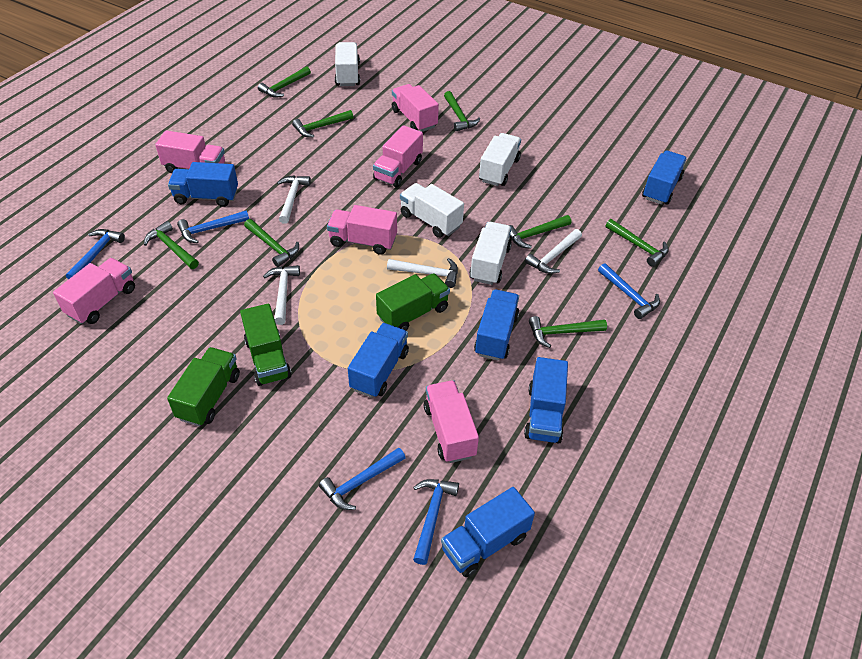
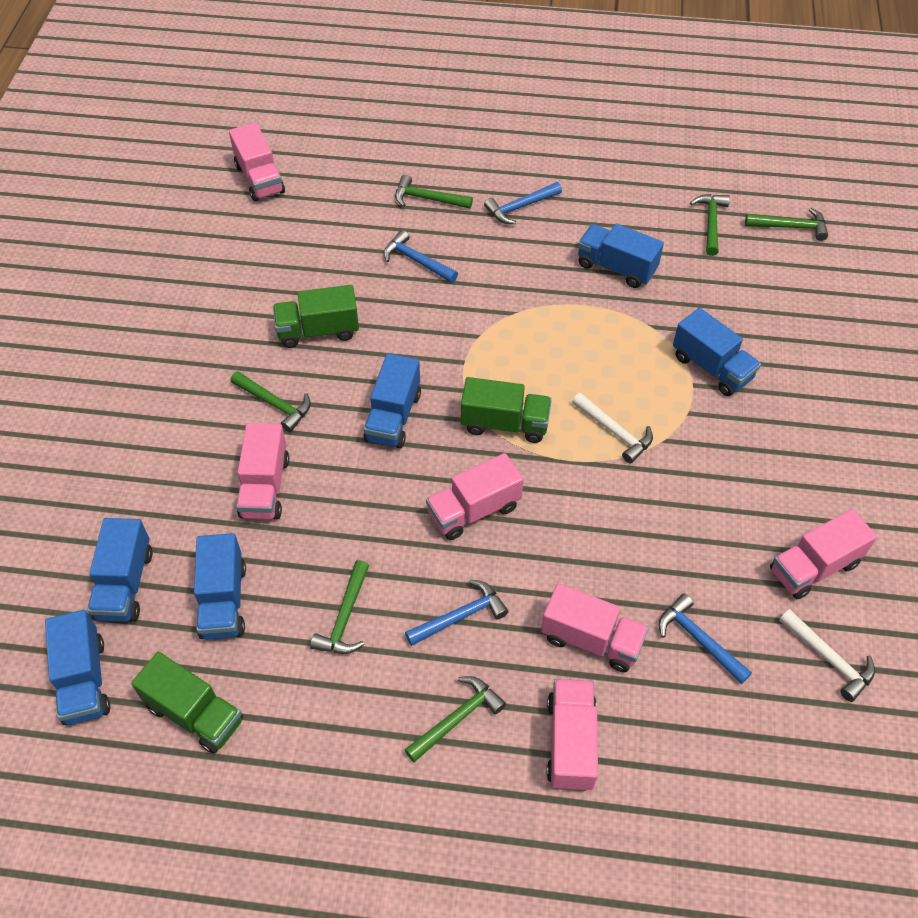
blue hammer: [66,229,125,280] [177,211,249,243] [319,448,406,510] [413,479,459,565] [598,263,660,319] = 5 -> [383,230,458,283] [405,580,509,646] [484,182,562,224] [659,594,752,684] = 4
green hammer: [144,221,199,269] [244,219,299,267] [258,66,311,98] [292,110,353,138] [444,91,480,131] [509,215,571,249] [529,316,607,348] [605,219,669,267] = 8 -> [230,371,311,432] [310,560,369,654] [395,175,473,209] [404,676,506,762] [690,194,730,256] [745,208,828,241] = 6
white hammer: [263,265,300,325] [277,175,311,224] [387,258,458,288] [525,229,582,274] = 4 -> [572,393,653,464] [779,609,875,702] = 2
white truck: [335,42,360,86] [400,183,464,238] [469,222,512,285] [479,133,521,186] = 4 -> none = 0

